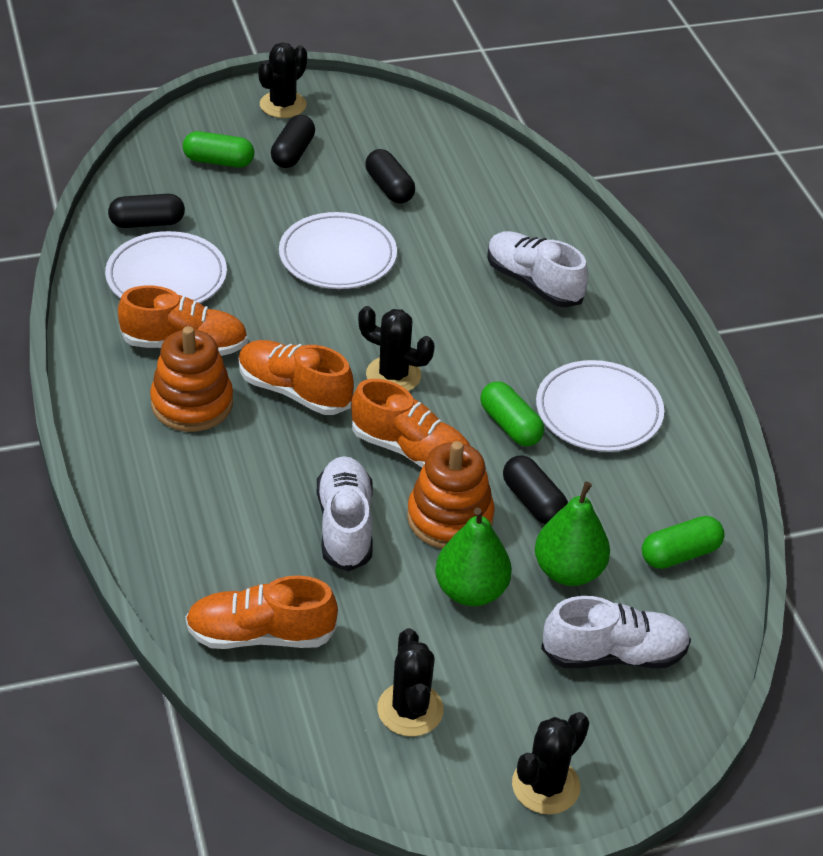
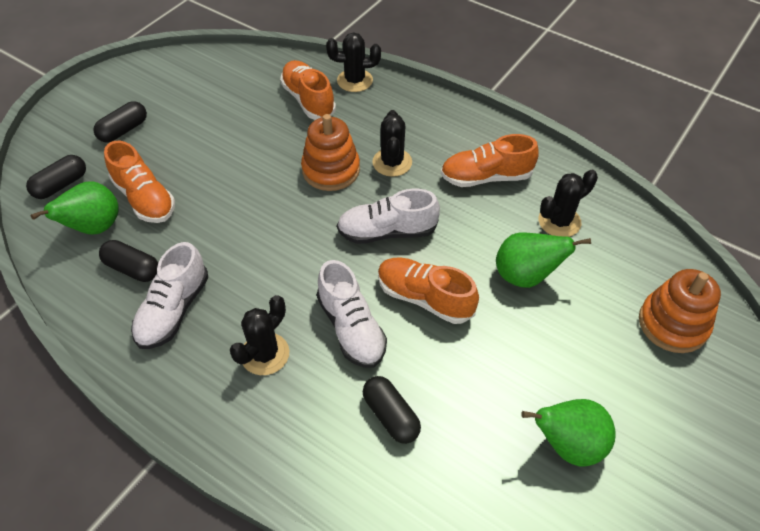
green capsule: [183,131,254,168] [480,381,544,446] [642,516,725,569] = 3 -> none = 0
green pear: [435,508,512,606] [535,482,610,586] = 2 -> [31,181,119,235] [496,232,591,288] [521,399,616,467] = 3
white plate: [105,231,227,303] [279,212,397,289] [536,360,664,452] = 3 -> none = 0

